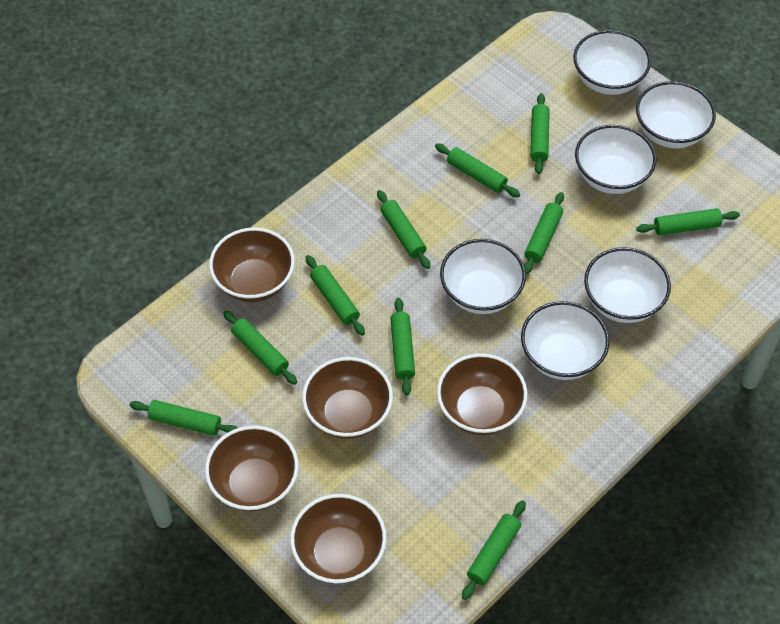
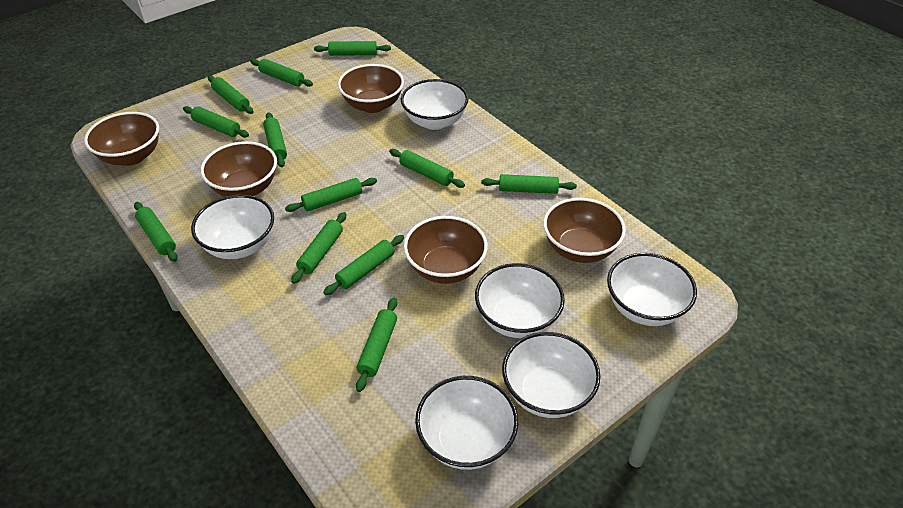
green rolling pin: [129,400,237,436] [223,310,297,385] [305,255,365,336] [377,190,430,269] [390,298,415,395] [435,143,520,197] [462,500,526,600] [524,192,564,274] [530,93,550,174] [636,208,740,235] = 10 -> [134,202,178,262] [183,106,249,137] [208,75,253,114] [250,59,313,87] [263,112,287,168] [285,178,377,212] [291,212,346,284] [314,41,391,56] [323,235,404,295] [356,298,397,392] [389,149,465,188] [481,174,577,194] = 12

